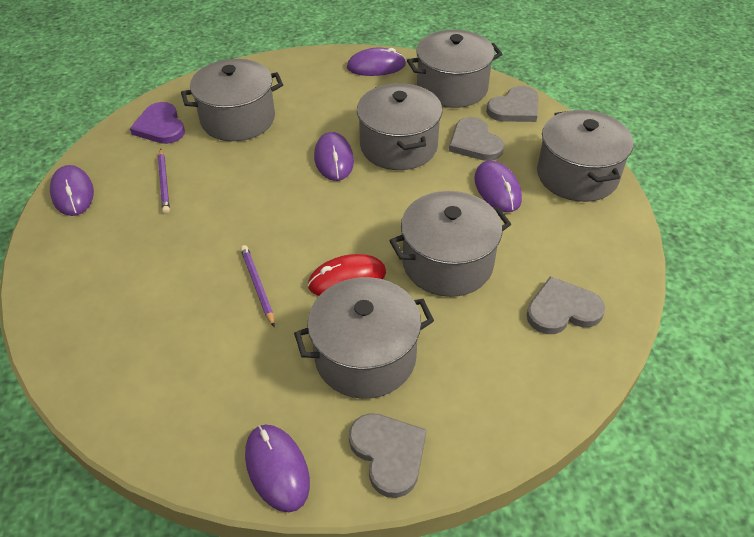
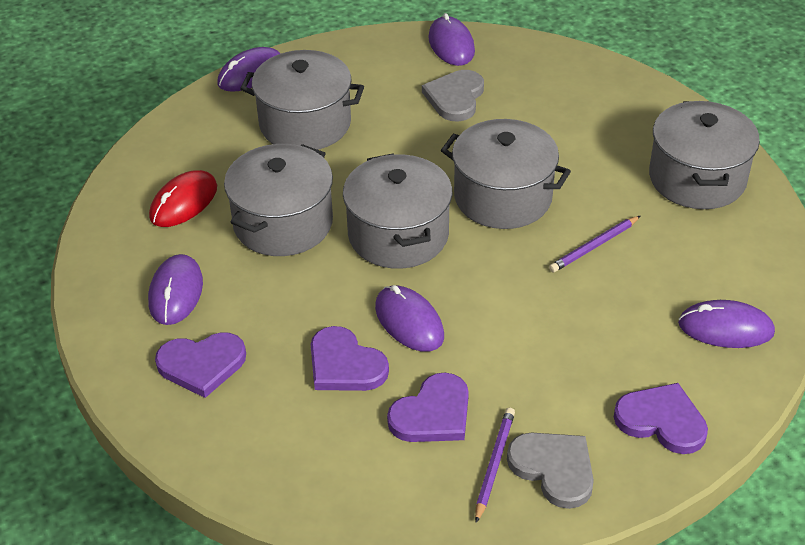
grey heart: [349,413,426,498] [449,117,504,161] [486,86,539,122] [527,276,605,334] = 4 -> [422,70,484,122] [507,433,594,509] = 2
grey pot: [181,59,283,141] [294,277,434,399] [357,83,442,170] [389,191,511,297] [407,30,503,108] [537,110,634,202] = 6 -> [224,144,333,256] [240,50,364,150] [343,154,452,269] [441,119,571,229] [649,101,760,209] = 5
purple heart: [130,102,185,144] = 1 -> [155,332,246,398] [311,326,389,391] [387,373,469,442] [614,383,708,454] = 4

